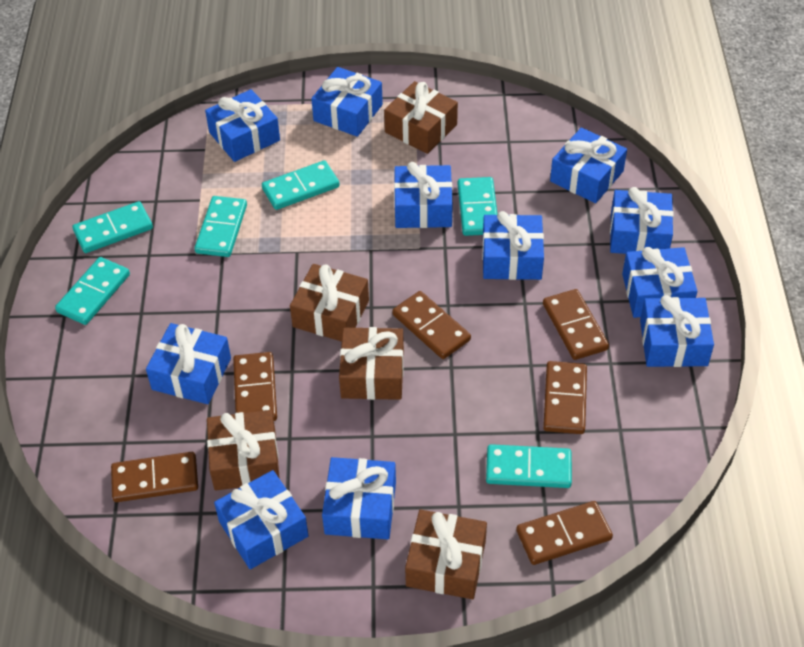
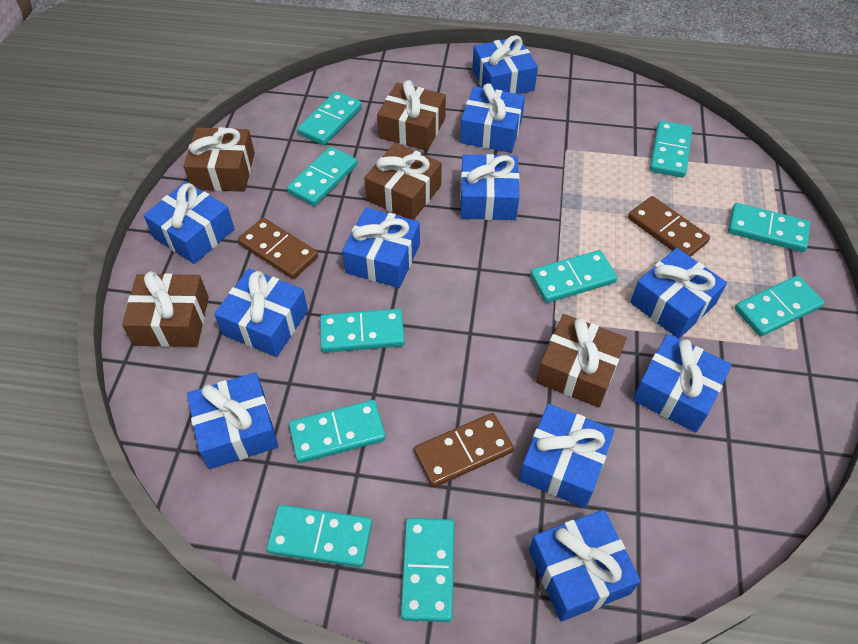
brown domino: [111,452,198,502] [233,352,277,421] [392,291,471,359] [516,501,613,565] [543,289,609,360] [543,361,587,434] = 6 -> [238,217,318,279] [414,413,514,487] [628,196,710,257] = 3
turquoise domino: [55,257,130,325] [72,201,153,253] [195,196,247,257] [262,160,340,210] [458,177,498,236] [486,444,572,488] = 6 -> [267,505,372,567] [287,146,357,206] [289,400,386,463] [297,91,362,145] [320,309,405,353] [401,518,454,622] [530,250,617,303] [650,121,692,178] [728,203,810,252] [735,275,825,337] = 10

